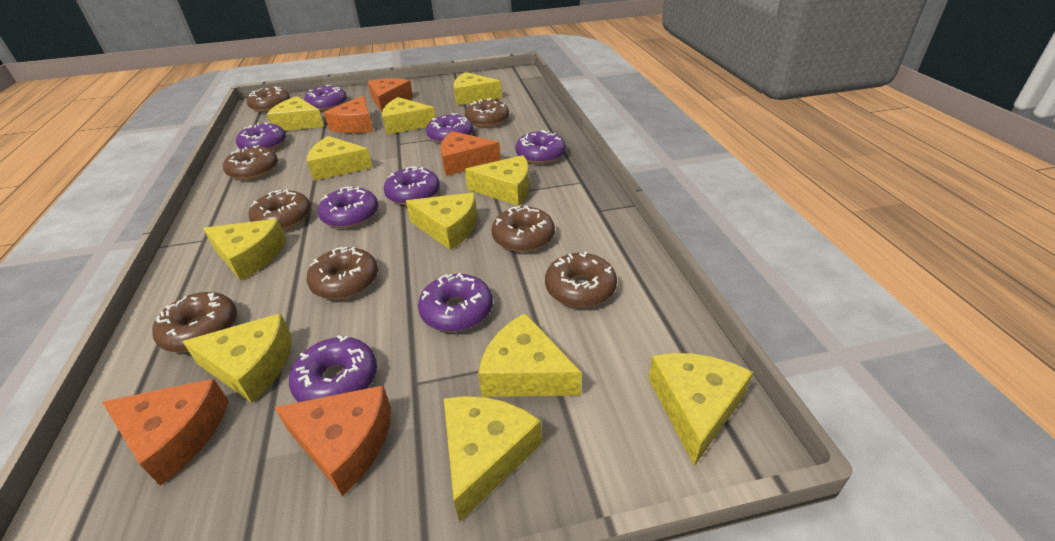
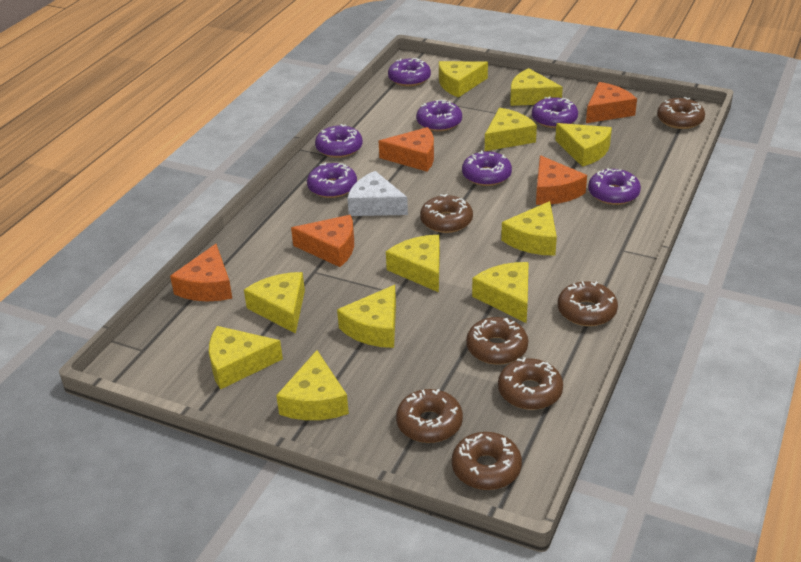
brown donut: [152,292,237,352] [223,145,278,180] [247,86,290,112] [249,189,311,230] [307,247,378,299] [465,98,509,127] [492,205,555,252] [545,251,617,307] = 8 -> [396,389,463,443] [420,194,473,233] [452,432,522,490] [466,317,528,365] [498,357,563,410] [558,281,618,326] [657,97,705,129] = 7
purple donut: [236,122,286,150] [289,335,377,402] [304,85,347,111] [318,186,378,228] [384,166,440,205] [418,273,493,332] [426,113,473,143] [515,130,566,164] = 8 -> [307,163,357,198] [315,124,363,158] [388,58,431,86] [416,100,462,132] [462,151,512,186] [532,96,578,128] [588,168,641,205] = 7
white cheese: none = 0 -> [347,171,408,216] = 1

